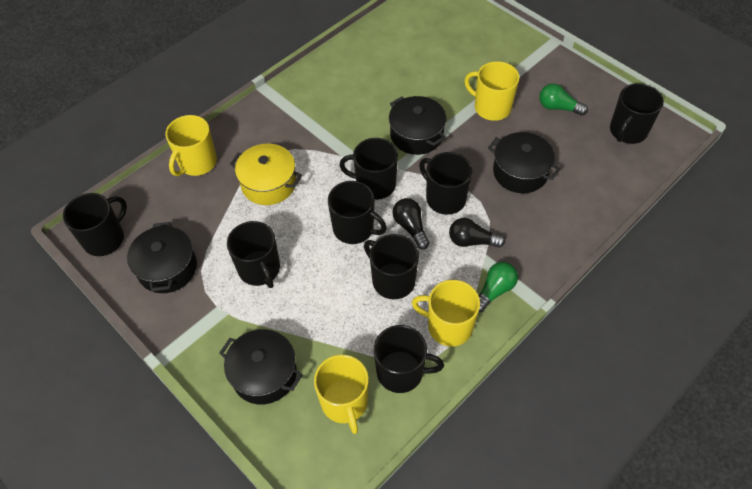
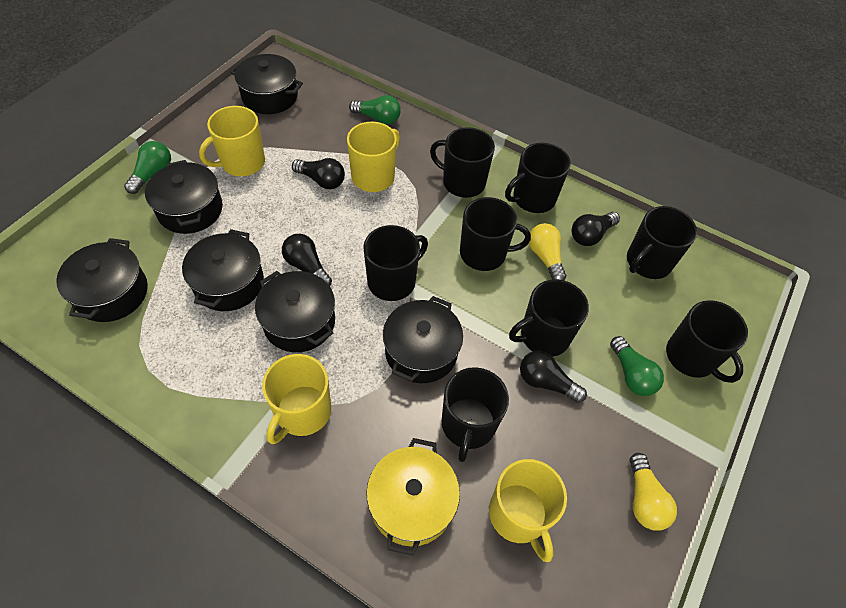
black light bulb: [393,198,430,249] [449,218,505,247] = 2 -> [282,234,332,286] [292,158,345,189] [520,351,587,403] [572,212,620,246] = 4
black pot: [127,222,197,293] [219,329,303,405] [389,96,446,155] [488,132,561,193] = 4 -> [56,238,148,322] [145,160,223,234] [182,229,264,311] [230,54,303,114] [255,271,335,352] [383,296,463,383] = 6
green light bulb: [479,262,518,312] [539,84,588,116] = 2 -> [124,141,171,194] [349,95,401,125] [610,336,664,396] = 3
yellow light bulb: none = 0 -> [529,223,566,280] [629,453,677,531] = 2

